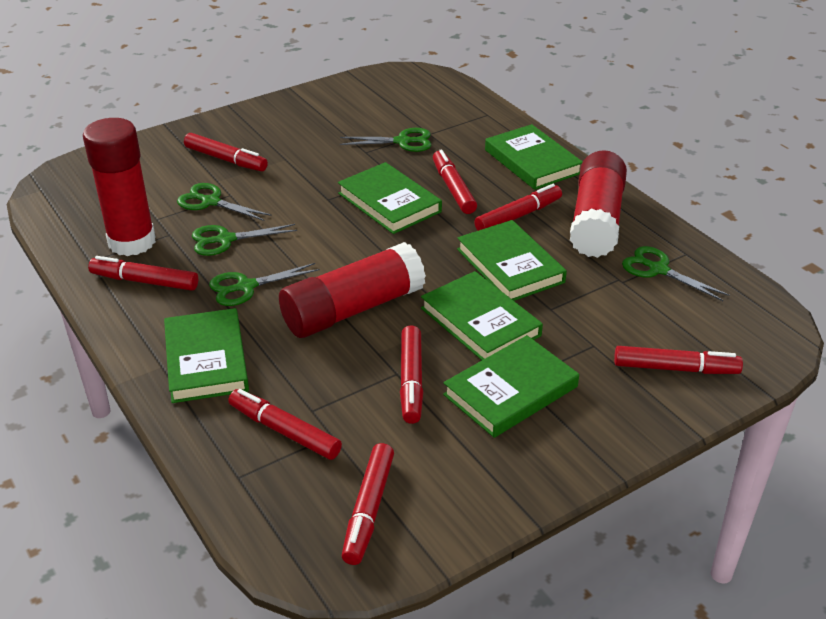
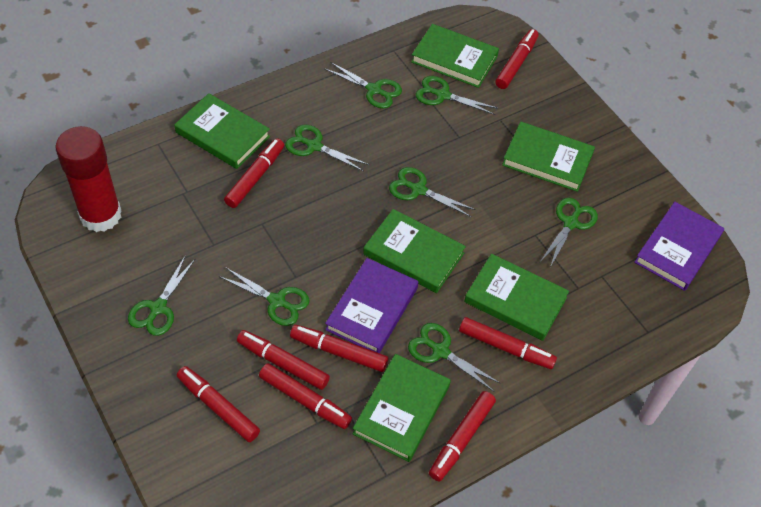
green scissors: [177,183,272,221] [192,224,297,256] [209,263,320,306] [340,128,431,152] [622,246,729,301] = 5 -> [128,255,196,336] [219,267,310,326] [285,124,369,171] [325,62,402,108] [389,167,476,217] [408,323,501,392] [416,76,498,115] [540,198,598,267] = 8
purple book: none = 0 -> [325,258,418,353] [634,202,724,291] = 2
red glue stick: [83,118,156,256] [279,242,426,338] [570,150,627,258] = 3 -> [56,126,121,232] = 1

